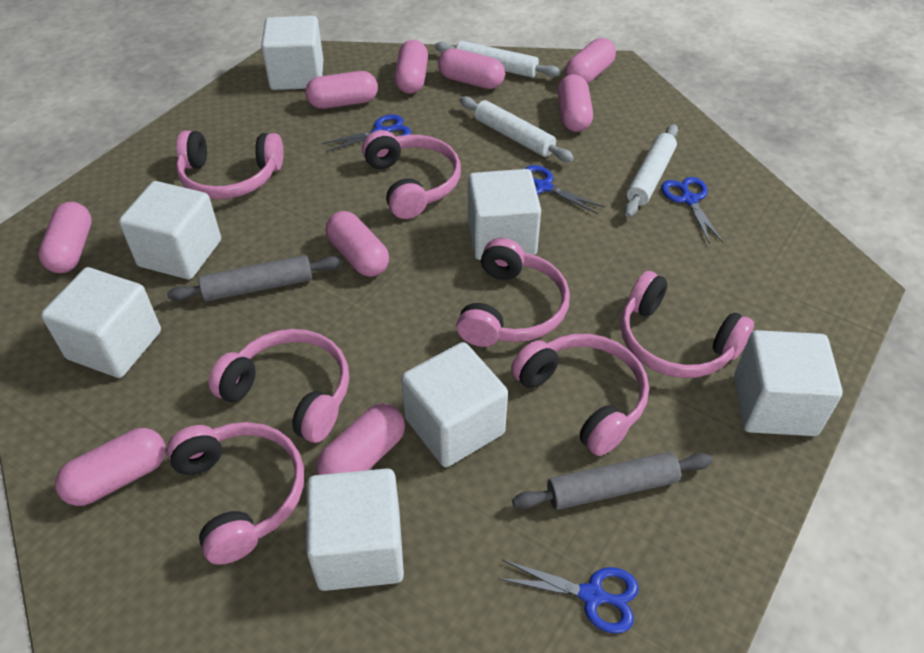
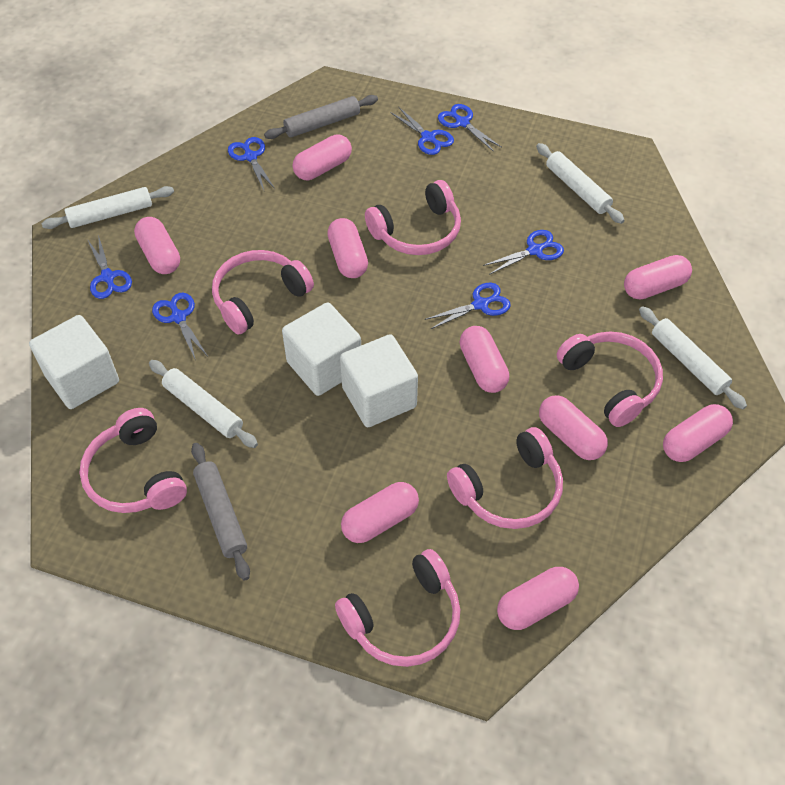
blue scissors: [321,114,411,152] [497,560,639,634] [525,165,604,214] [661,177,723,244] = 4 -> [87,235,132,299] [152,293,207,361] [228,137,275,190] [390,107,454,155] [425,283,511,329] [438,104,502,152] [483,230,564,275] = 7
pink headphones: [166,422,304,565] [176,131,283,199] [208,329,349,443] [362,130,461,219] [456,238,570,347] [511,334,649,456] [620,271,754,378] = 7 -> [79,408,187,513] [212,250,314,334] [335,549,460,667] [365,180,461,255] [447,427,563,529] [557,332,663,427] = 6
white cube: [41,267,161,378] [119,181,221,280] [261,16,323,90] [306,468,404,591] [401,342,508,467] [468,169,541,260] [734,330,843,436] = 7 -> [29,315,119,409] [282,302,361,396] [340,334,418,427] = 3
white rolling pin: [435,41,561,78] [459,96,574,162] [624,124,678,217] = 3 -> [41,186,174,229] [149,360,258,448] [536,143,625,224] [639,306,747,409] = 4

